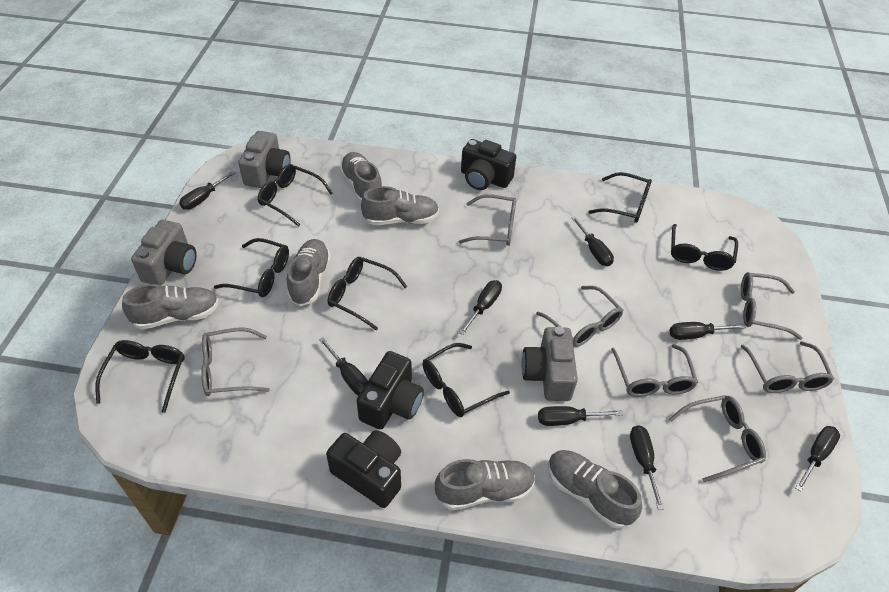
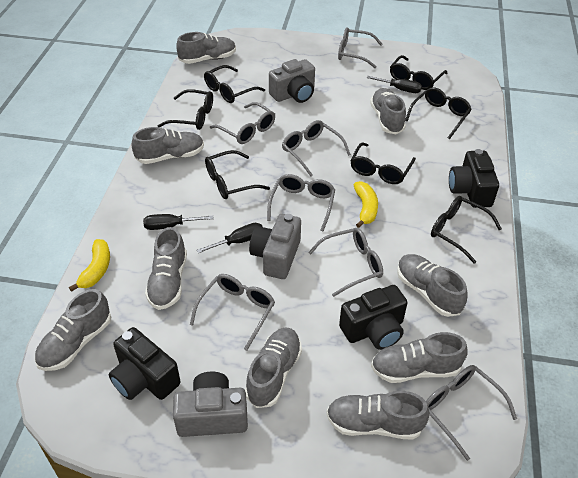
black screwdriver: [179,171,236,210] [319,337,368,396] [459,280,502,335] [538,406,623,426] [571,216,614,266] [630,425,664,510] [669,322,746,340] [795,426,840,492] = 8 -> [143,214,214,230] [196,223,263,253] [367,76,422,93] = 3
grey shoe: [122,284,219,330] [287,239,331,306] [340,152,382,203] [361,186,439,225] [435,459,536,510] [548,450,642,529] = 6 -> [35,289,111,371] [132,127,204,164] [145,227,187,310] [176,32,236,64] [245,328,302,408] [326,391,430,440] [370,88,406,134] [371,332,468,383] [397,254,468,317] = 9
yellow banana: none = 0 -> [69,239,110,292] [354,181,378,228] = 2

